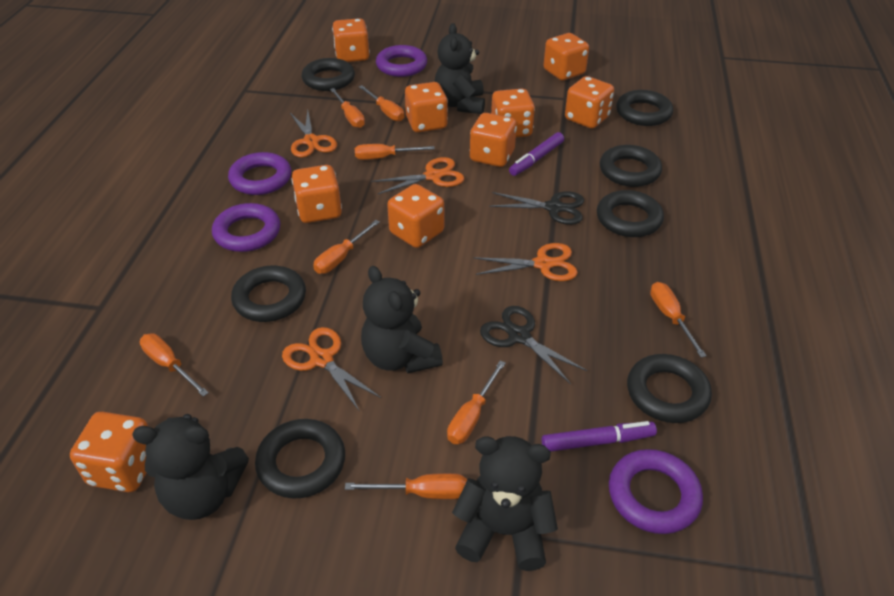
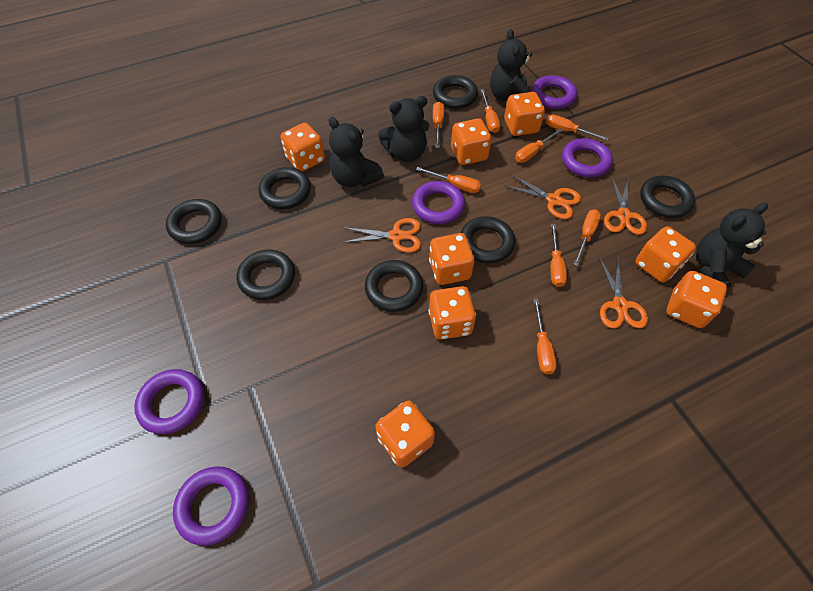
black scissors: [480,306,587,384] [489,191,584,225] = 2 -> none = 0
orange dice: [70,412,148,492] [291,165,342,223] [332,18,370,62] [387,184,444,248] [405,82,448,133] [470,113,517,167] [491,89,535,137] [544,33,589,80] [565,76,614,129] = 9 -> [280,123,325,172] [375,400,435,467] [428,286,476,340] [429,233,475,285] [451,118,492,165] [504,92,545,136] [635,226,696,282] [667,271,727,328] = 8
purple marker: [509,132,564,176] [541,421,657,452] = 2 -> none = 0
purple ring: [212,203,280,252] [228,152,291,195] [376,45,427,77] [609,449,703,534] = 4 -> [134,369,204,434] [173,466,249,546] [412,181,465,224] [532,75,577,109] [562,138,613,177] = 5

